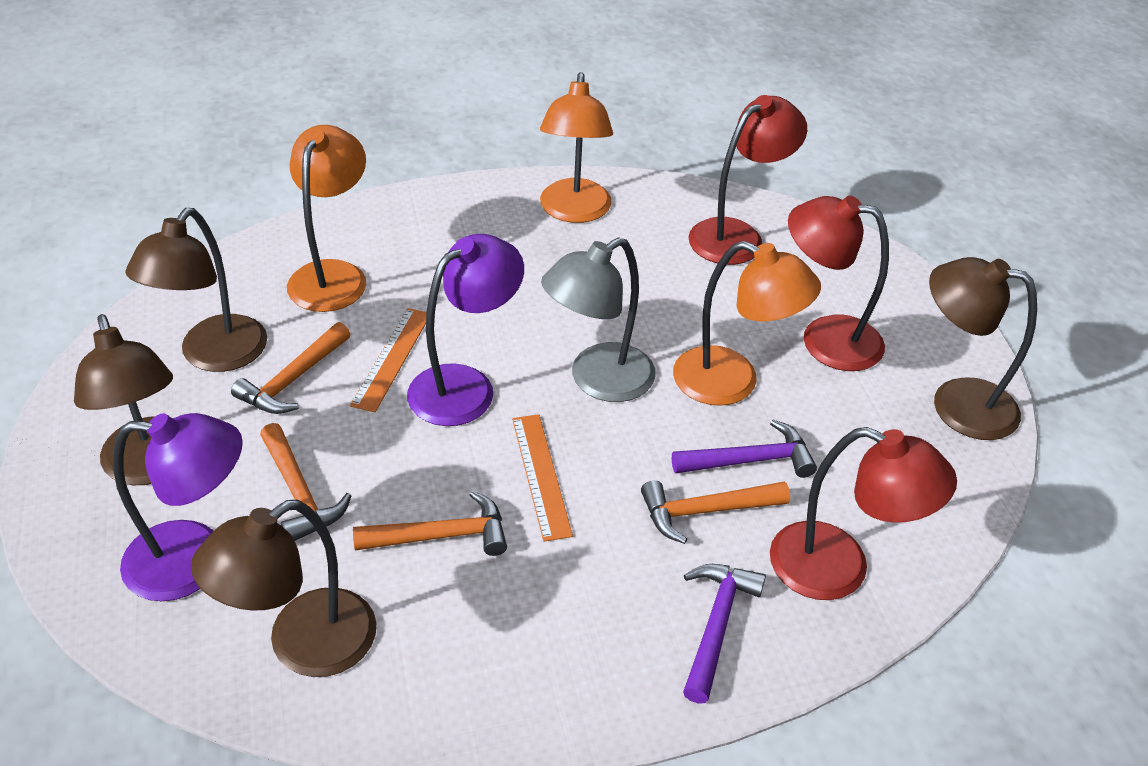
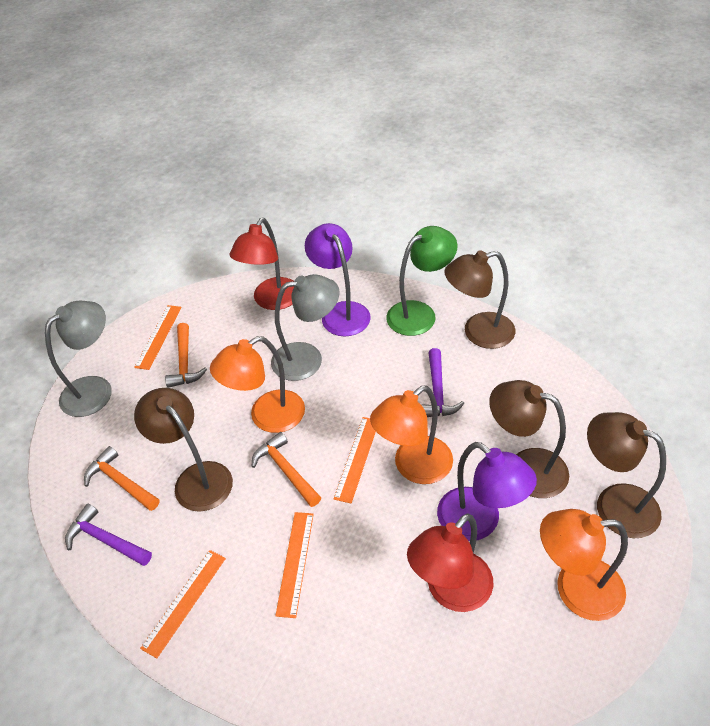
green lamp: none = 0 -> [386,226,457,336] = 1
grey lamp: [541,237,656,402] = 1 -> [45,301,112,417] [271,274,340,381] = 2
orange hammer: [231,322,350,414] [260,423,351,541] [353,491,507,556] [641,480,790,544] = 4 -> [84,446,159,511] [165,323,207,388] [251,432,321,507] = 3
orange ruler: [350,308,427,412] [512,414,573,542] = 2 -> [134,305,182,370] [140,550,226,658] [275,512,314,618] [334,417,376,504] = 4
red lamp: [688,95,807,265] [770,427,957,600] [788,196,889,371] = 3 -> [230,218,294,310] [407,513,493,612] = 2

